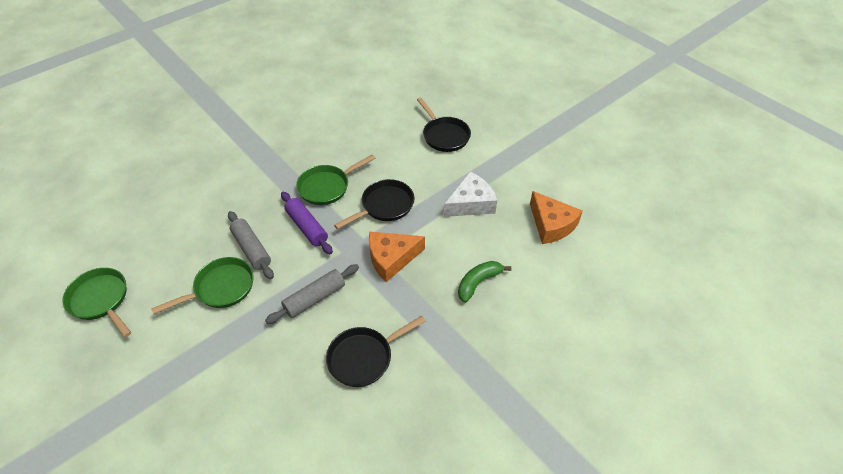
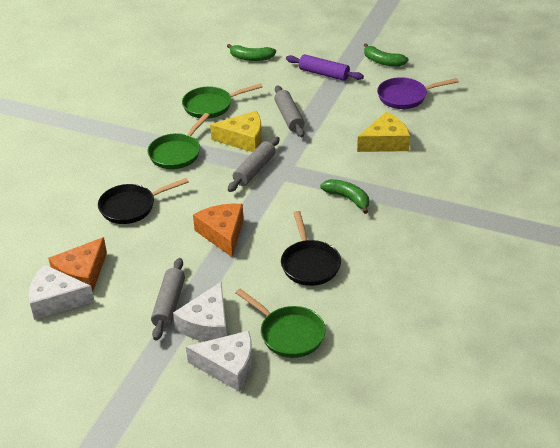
black pan: [326,316,426,387] [334,179,415,229] [417,97,471,152] = 3 -> [98,178,189,224] [281,211,341,286] = 2
green banana: [458,261,511,303] = 1 -> [227,44,276,61] [320,179,369,214] [364,43,409,67] = 3
grey rolling pin: [228,211,274,279] [265,264,359,324] = 2 -> [151,258,185,340] [228,137,280,192] [274,85,305,137] = 3
purple pan: none = 0 -> [377,77,459,109] = 1
white cheese: [444,172,497,217] = 1 -> [29,265,95,320] [173,282,227,342] [186,331,252,391] = 3
yellow cheese: none = 0 -> [210,111,262,152] [357,112,410,152] = 2

